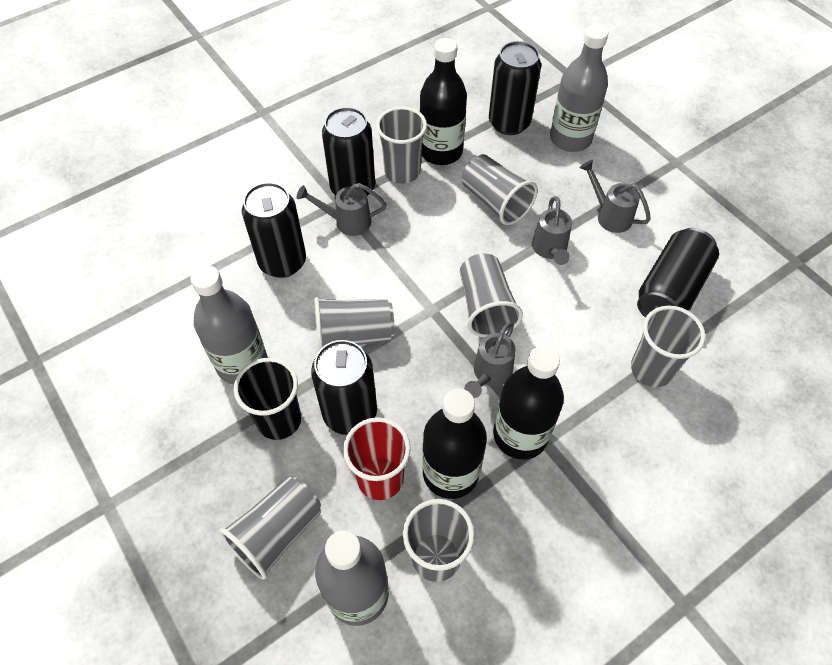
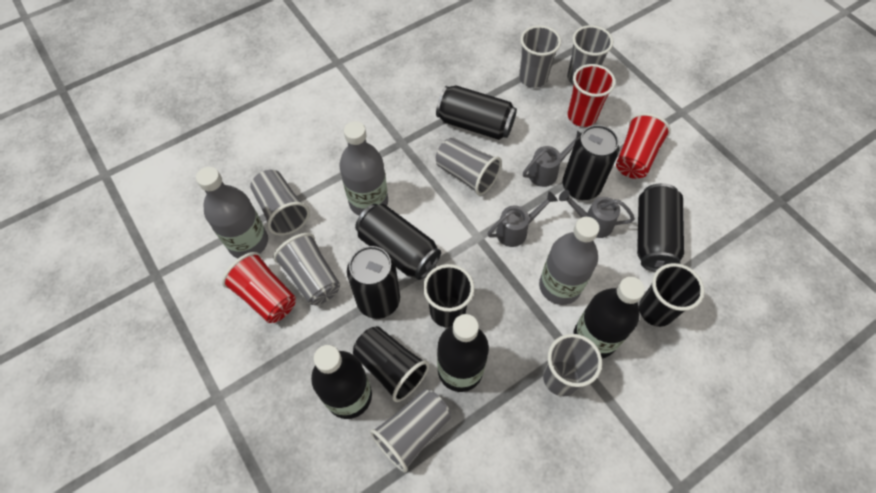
black cup: [234,358,301,440] = 1 -> [353,326,429,402] [423,264,474,328] [639,263,704,327] = 3
grey watering can: [297,183,386,236] [465,322,516,398] [532,196,572,265] [580,160,651,233] = 4 -> [488,191,558,247] [523,131,581,187] [559,190,635,238] = 3
red cup: [343,417,411,500] = 1 -> [222,252,296,323] [568,64,616,127] [616,113,671,179] = 3

